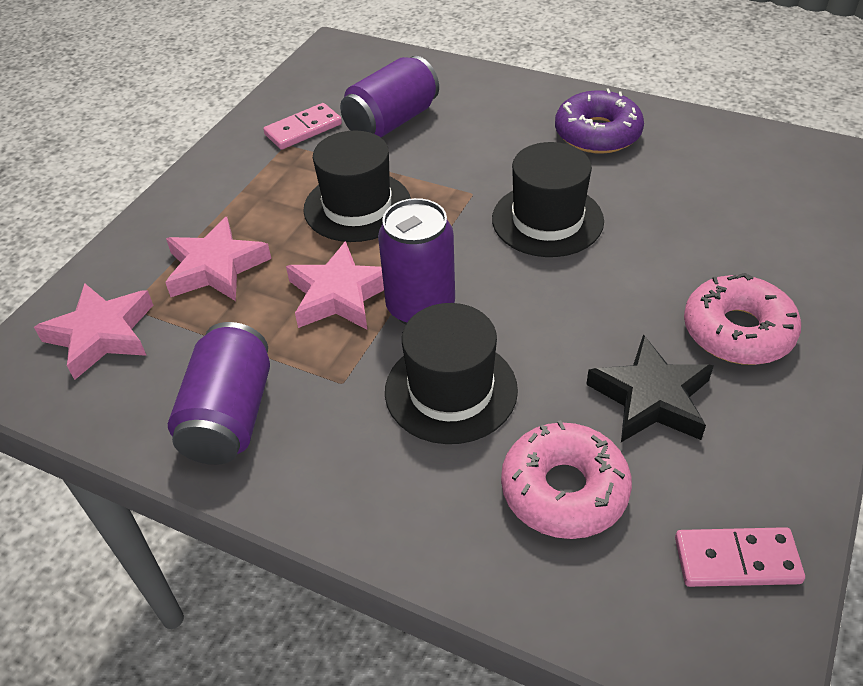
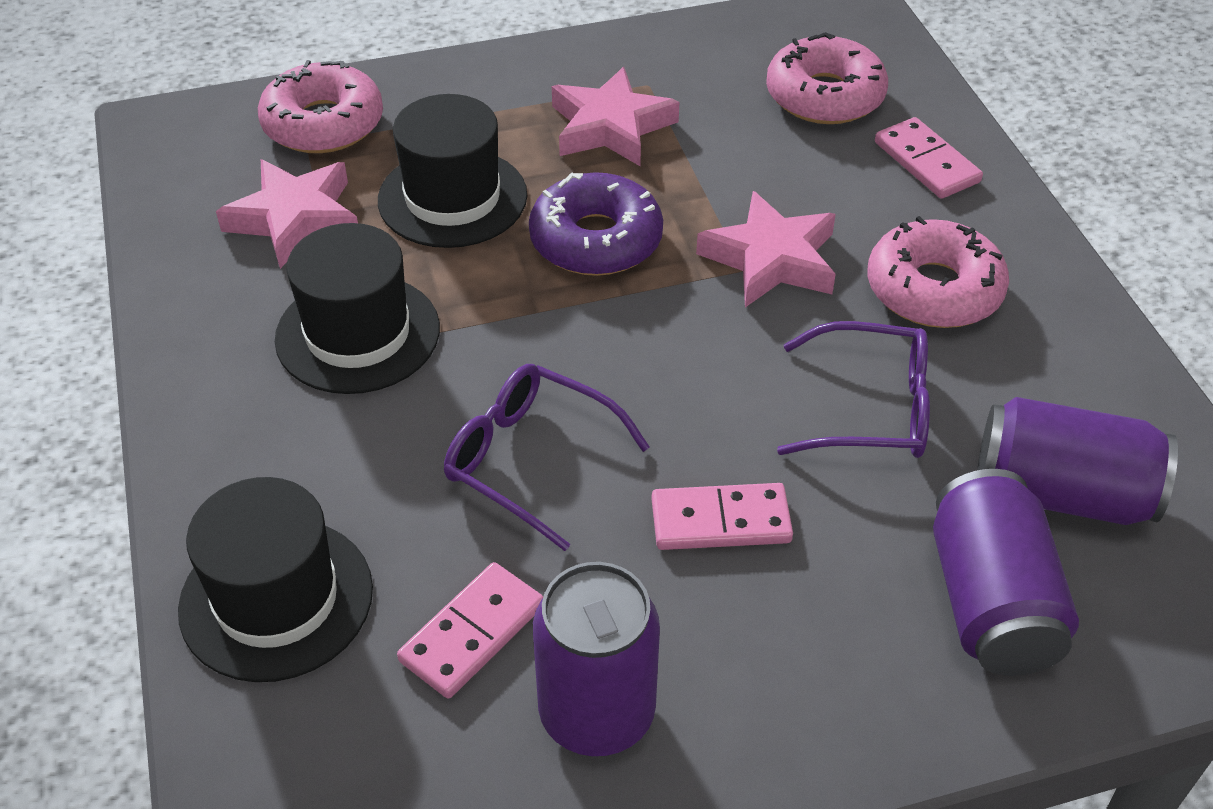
black star: [586,334,714,442] = 1 -> none = 0
pink domino: [263,103,342,150] [675,527,805,587] = 2 -> [397,562,543,699] [652,483,793,550] [875,117,983,199] = 3
pink donut: [501,420,632,539] [684,273,801,365] = 2 -> [258,60,383,153] [766,32,888,124] [867,216,1009,328] = 3
purple glasses: none = 0 -> [444,364,650,551] [777,321,930,458] = 2

